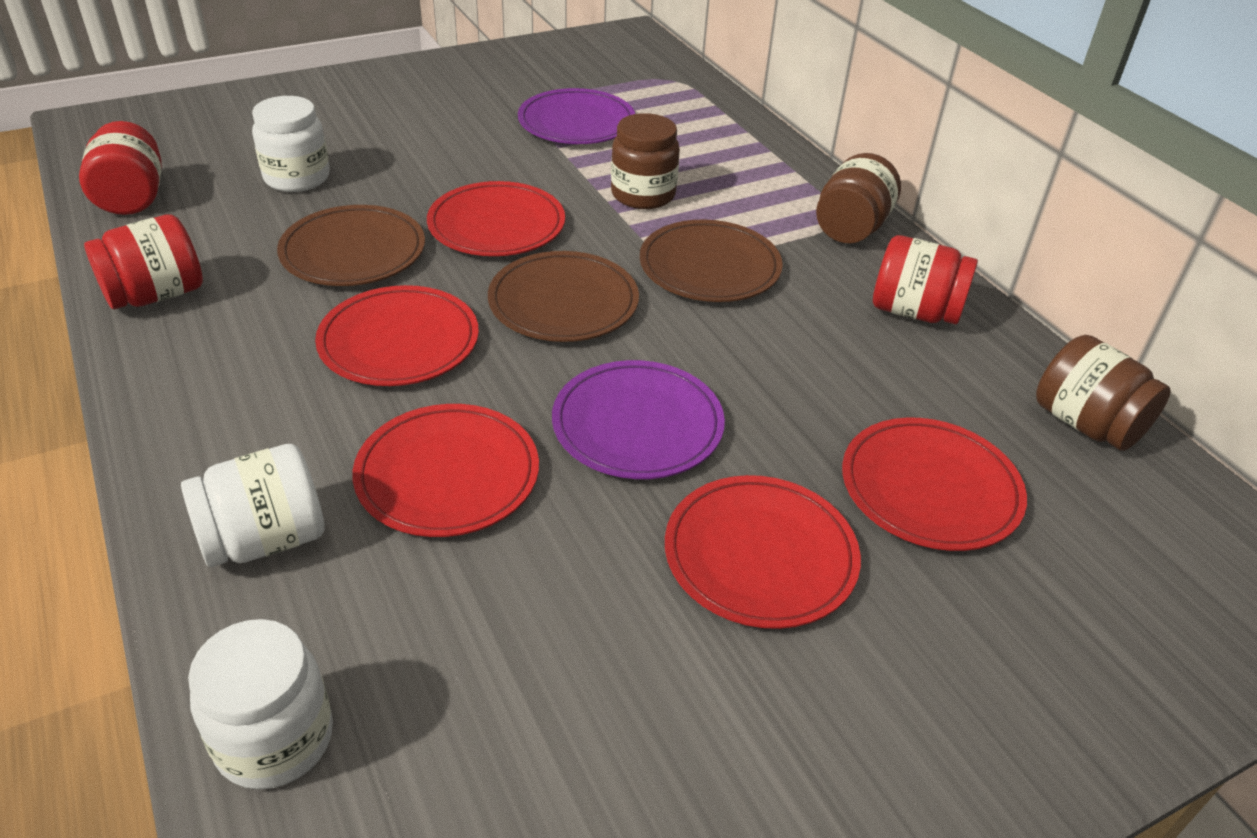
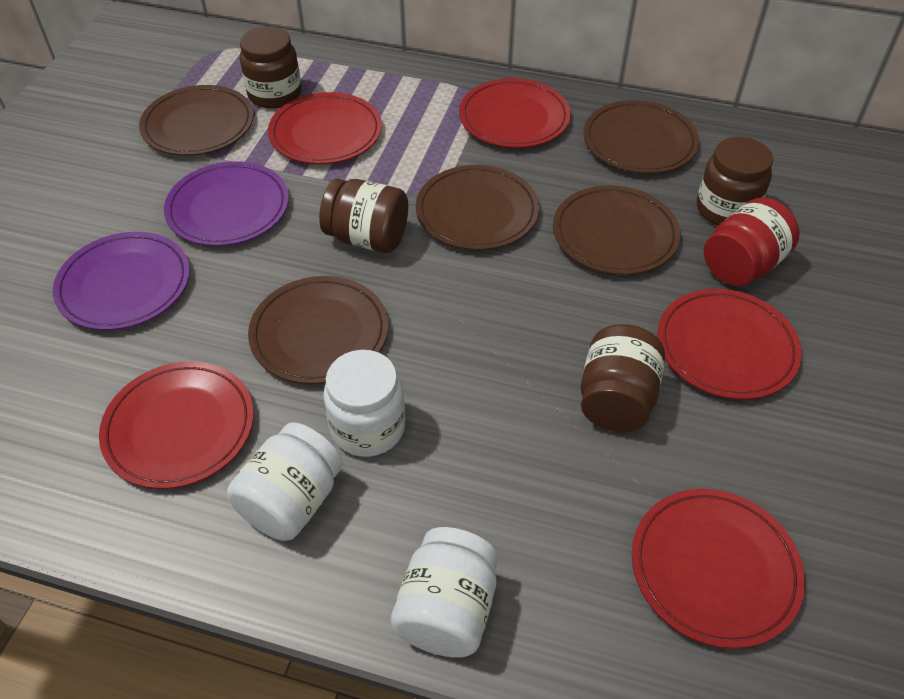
brown jar: [611,113,680,209] [816,153,901,243] [1036,335,1171,451] = 3 -> [240,26,301,109] [319,179,408,253] [581,324,665,432] [697,137,773,225] = 4
brown plate: [277,205,425,286] [488,251,639,342] [640,219,783,302] = 3 -> [139,85,254,156] [248,276,388,384] [416,165,539,250] [553,185,680,275] [583,100,699,174] = 5
red jar: [79,121,162,215] [84,214,203,309] [873,235,978,324] = 3 -> [704,197,800,286] = 1

